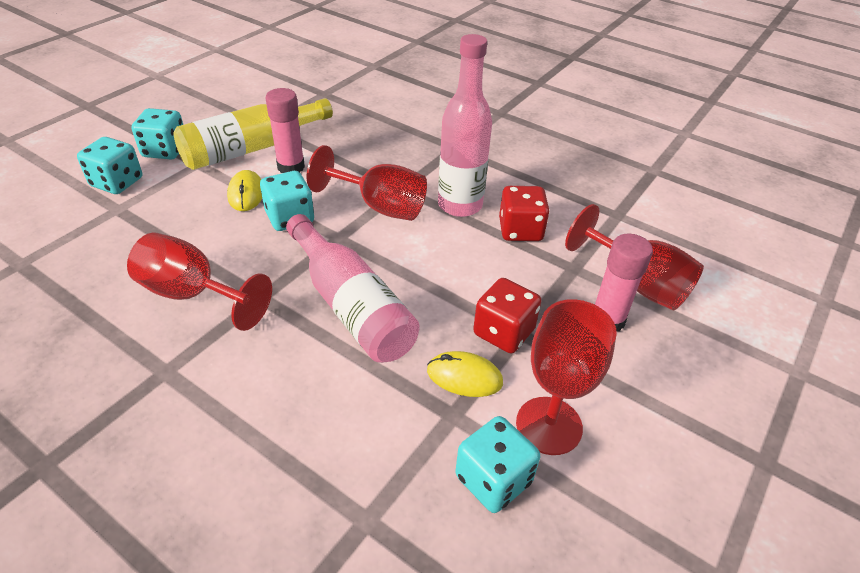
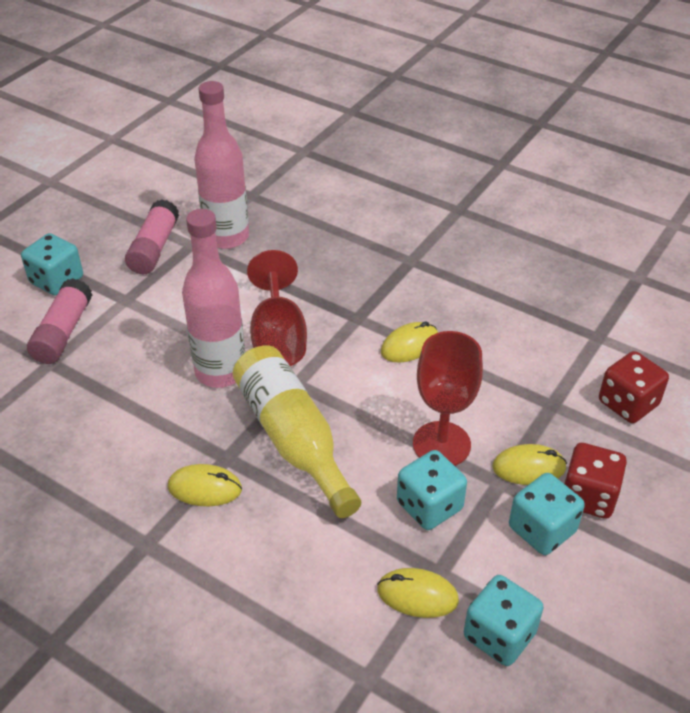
red goblet: [127,233,272,331] [307,145,427,221] [516,299,617,455] [565,204,704,310] = 4 -> [247,250,307,366] [413,331,483,466] = 2
yellow mouse: [227,170,262,211] [427,351,503,397] = 2 -> [168,464,242,506] [377,568,459,618] [381,322,438,363] [492,444,567,485] = 4

